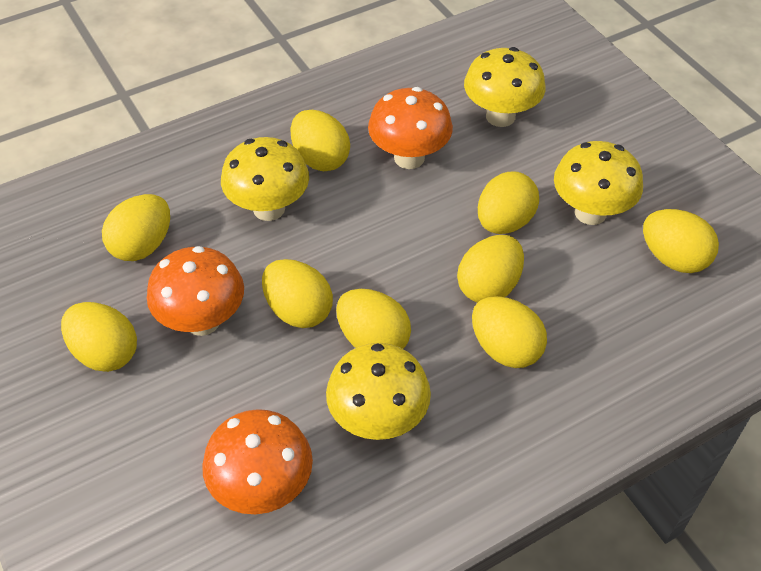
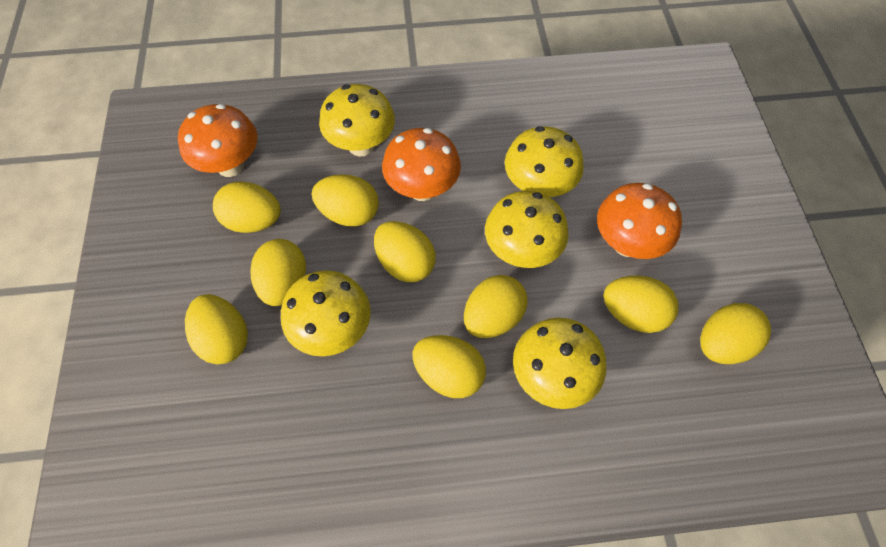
yellow mushroom: [221,137,309,221] [326,343,431,440] [464,47,546,127] [554,141,643,225] = 4 -> [281,270,371,356] [319,84,395,156] [485,191,569,268] [505,126,584,197] [513,318,606,409] = 5

